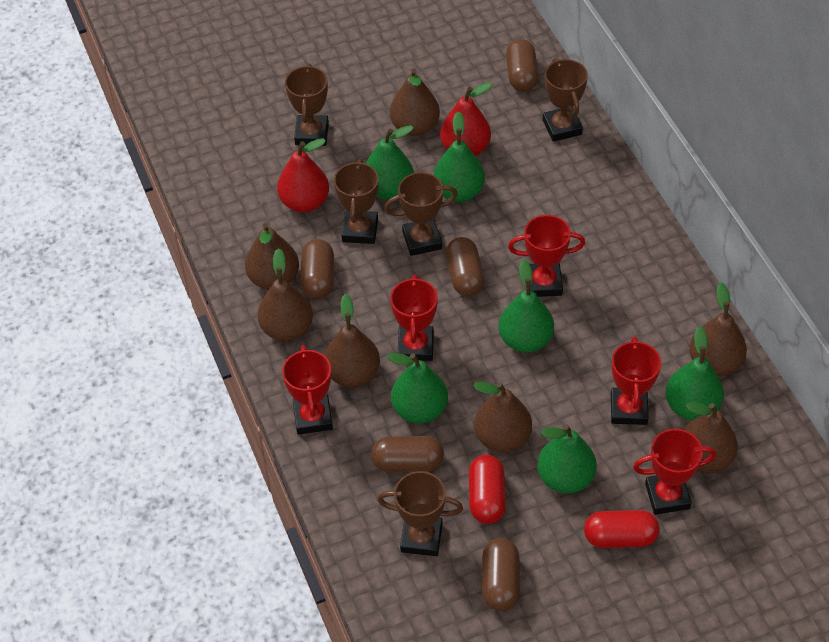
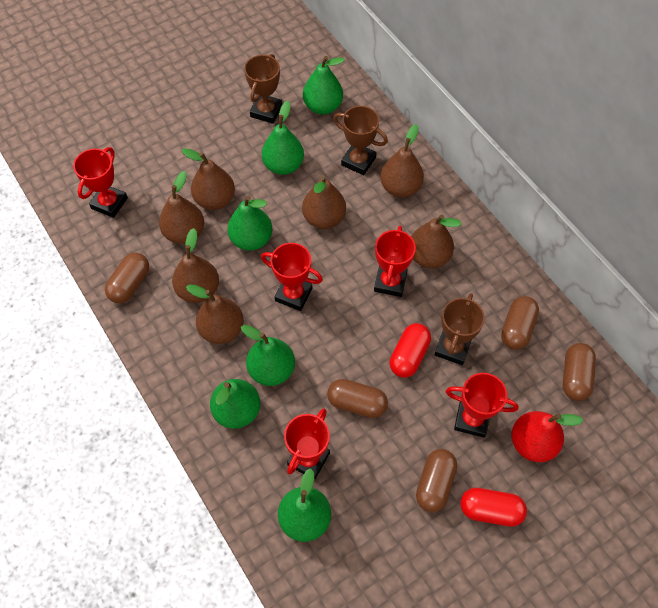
brown trophy: [285,64,329,146] [334,159,379,244] [378,471,463,556] [384,172,458,256] [543,58,588,142] = 5 -> [244,54,283,124] [333,106,388,175] [435,293,485,365] = 3
red pear: [277,138,329,212] [440,82,493,156] = 2 -> [512,411,583,462] = 1

